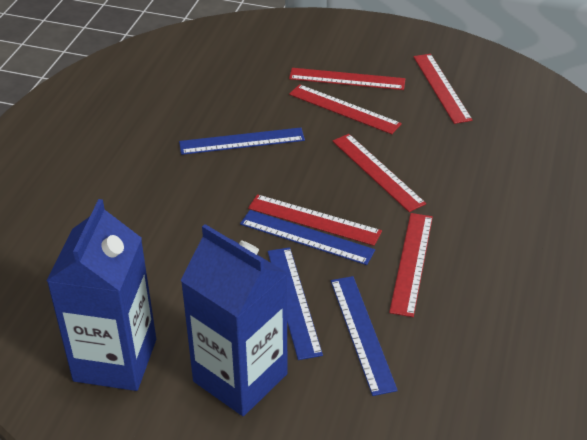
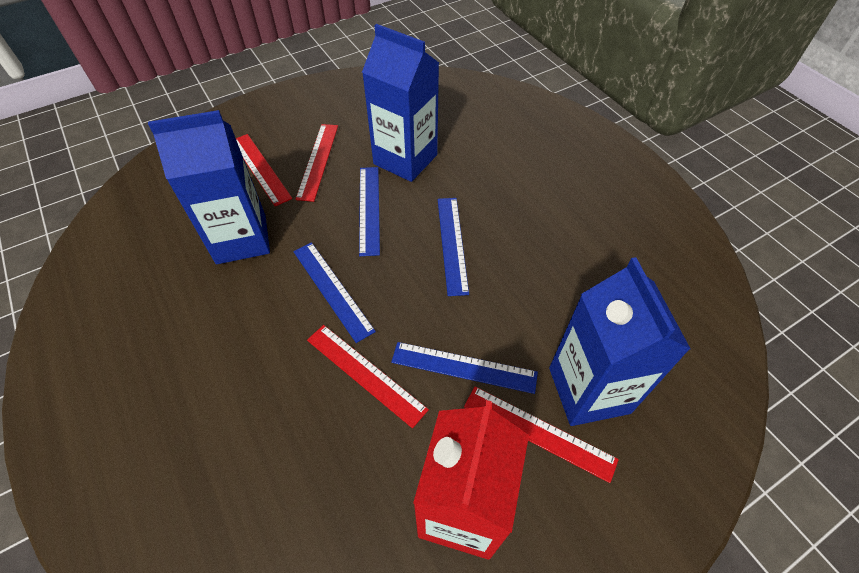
blue carton: [47,199,156,391] [180,224,288,416] = 2 -> [148,110,270,264] [362,24,439,182] [549,257,691,426] = 3
red carton: none = 0 -> [413,400,529,560] = 1
red ruler: [248,194,382,246] [289,68,405,90] [289,84,402,134] [332,134,426,212] [389,213,433,317] [413,54,473,124] = 6 -> [236,134,292,206] [295,124,338,202] [307,325,429,428] [464,387,619,483] = 4

